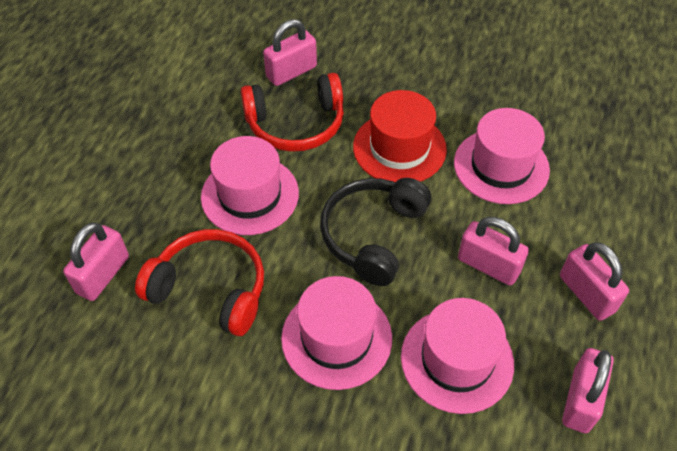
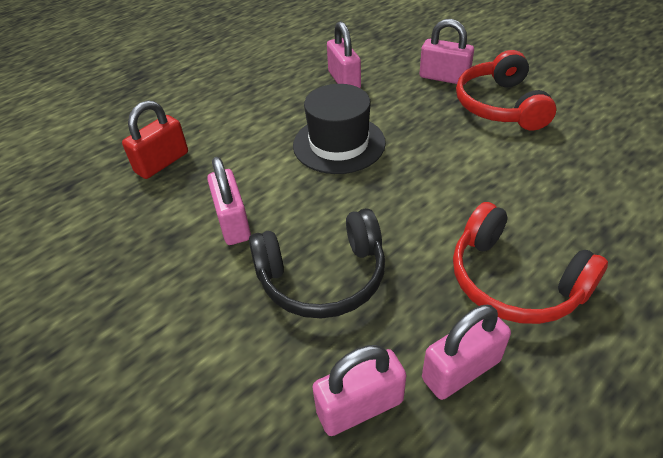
black hat: none = 0 -> [293,84,386,174] = 1
pink hat: [201,136,299,235] [281,276,392,390] [401,298,514,414] [454,108,550,204] = 4 -> none = 0
red hat: [353,90,447,182] = 1 -> none = 0
red padlock: none = 0 -> [122,100,188,179] = 1

